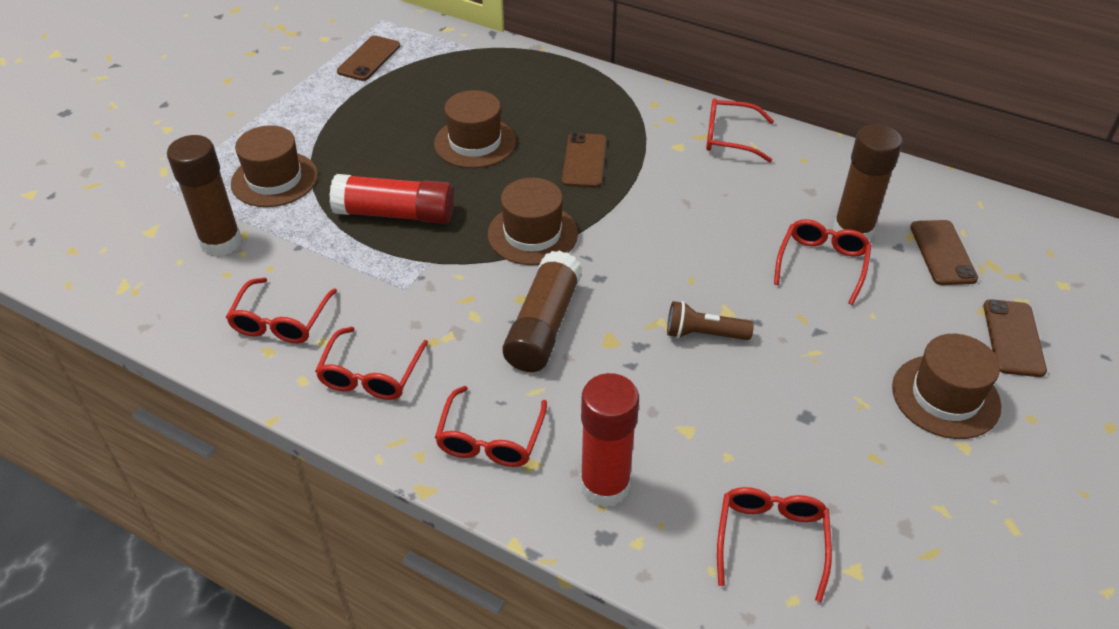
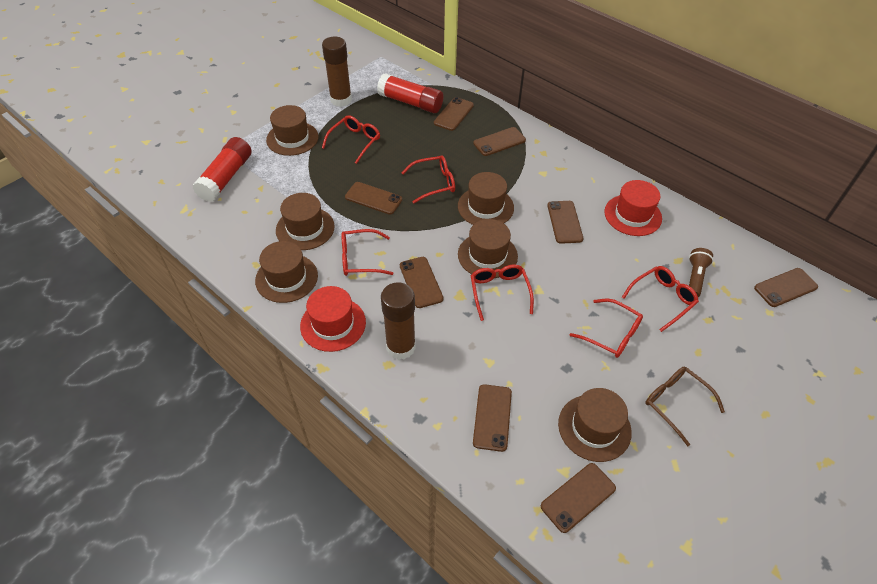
brown glasses: none = 0 -> [645,367,725,446] = 1
brown glue stick: [167,135,242,257] [502,250,583,372] [832,124,902,240] = 3 -> [322,36,352,107] [381,282,416,360] = 2
brown hat: [231,125,318,207] [434,90,516,168] [488,178,578,265] [892,334,1001,439] = 4 -> [255,241,318,303] [266,105,318,156] [276,193,335,250] [458,172,514,225] [458,219,518,278] [558,388,632,462] = 6
brown phone: [337,36,400,81] [562,133,606,188] [910,220,978,285] [983,299,1047,377] = 4 -> [345,182,402,214] [400,257,444,308] [434,97,474,131] [473,127,526,156] [473,384,512,452] [541,463,616,533] [547,201,584,244] [754,268,818,307] = 8
red hat: none = 0 -> [300,286,366,352] [604,180,662,236] = 2

